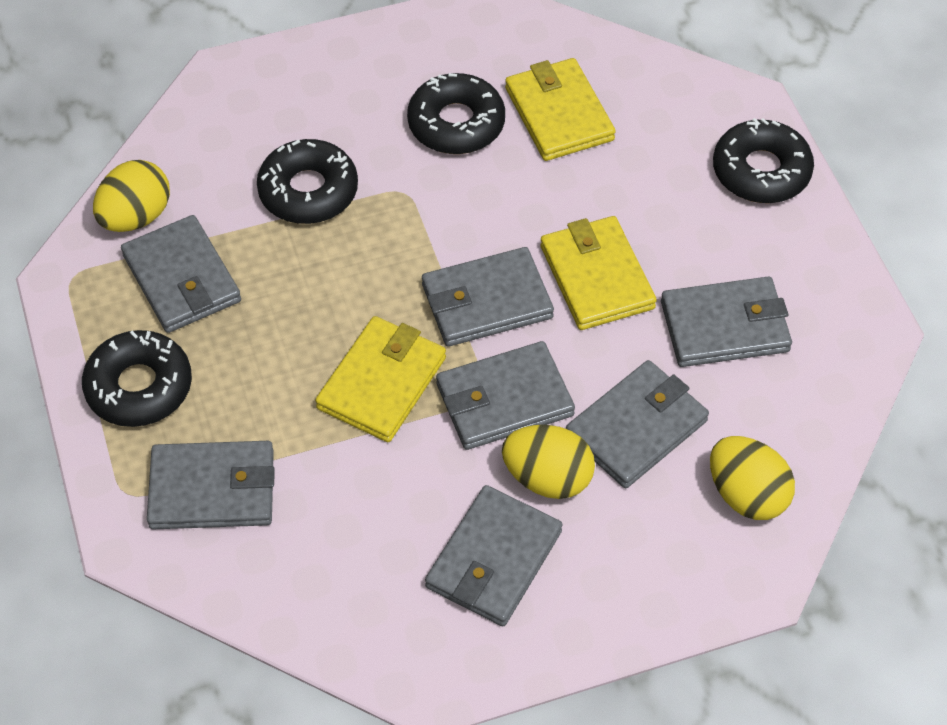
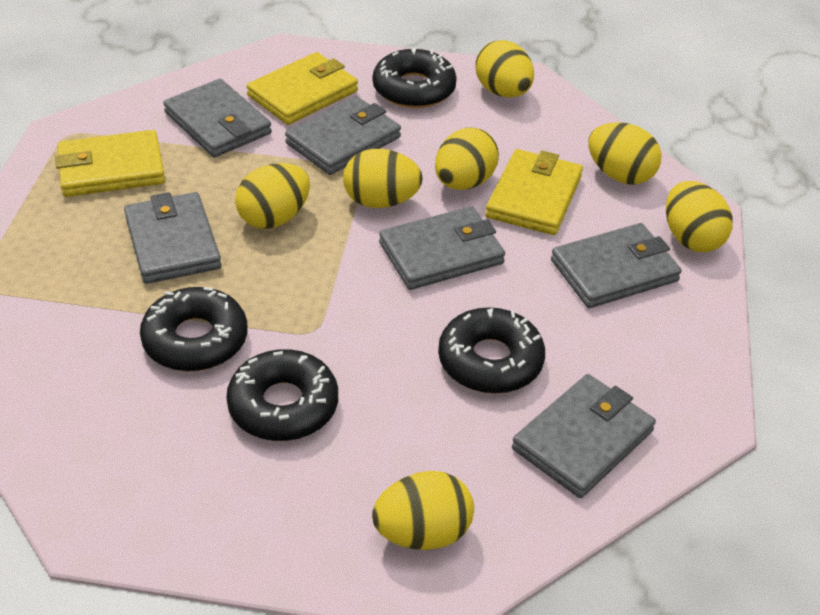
grey wallet: [121,215,241,333] [147,441,275,529] [422,247,554,347] [425,485,563,626] [436,341,575,450] [566,360,709,488] [661,277,792,367] = 7 -> [124,192,222,284] [163,79,272,157] [285,96,401,175] [379,206,505,290] [512,374,656,498] [551,223,682,308] = 6
yellow egg: [93,160,170,232] [502,425,595,499] [710,436,795,520] = 3 -> [235,163,310,229] [343,149,423,208] [372,471,474,550] [435,128,499,190] [476,40,534,98] [588,122,662,184] [666,181,733,252] = 7

